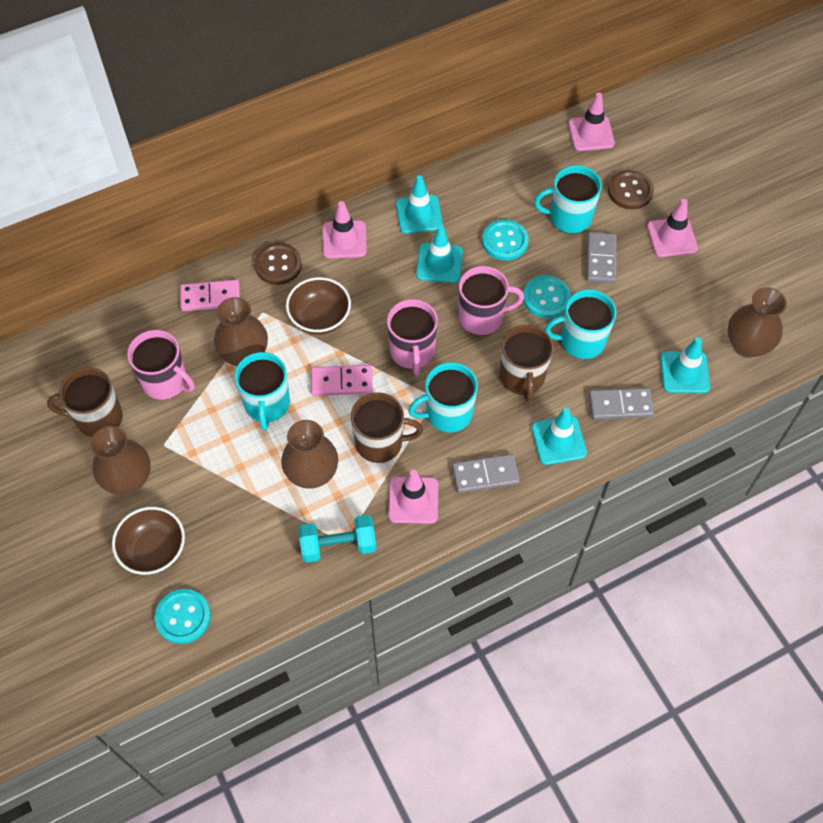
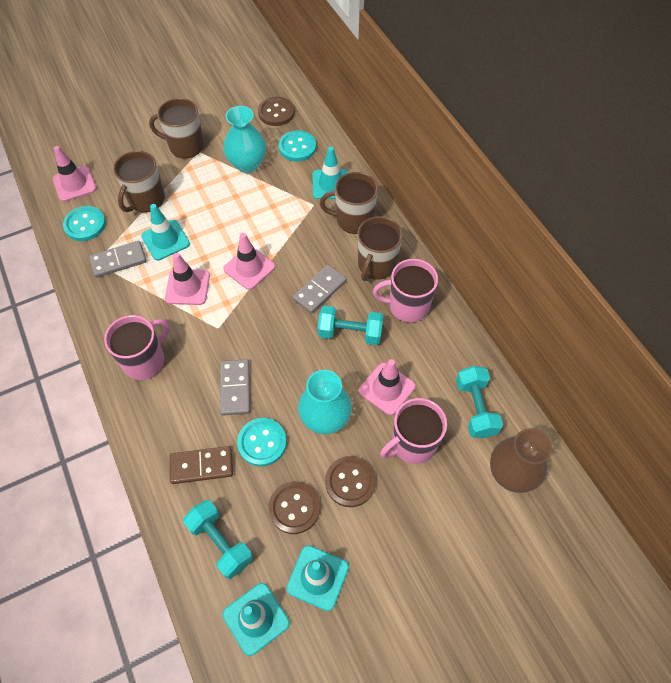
brown bowl: [112,507,185,575] [286,277,351,334] = 2 -> none = 0
brown button: [255,243,302,285] [608,170,654,209] = 2 -> [258,97,295,126] [268,481,320,534] [325,456,376,507] = 3
brown domino: none = 0 -> [170,446,233,484] = 1
brown mug: [47,367,123,437] [351,392,423,463] [500,325,553,402] = 3 -> [113,151,165,213] [149,98,204,158] [320,172,378,234] [357,216,403,281] = 4
brown vase: [90,426,151,495] [214,297,268,366] [281,420,338,489] [727,287,787,358] = 4 -> [490,428,552,493] = 1
pink domino: [180,280,240,311] [311,365,373,396] = 2 -> none = 0
turquoise dumbbell: [298,515,376,563] = 1 -> [183,500,253,579] [318,306,383,345] [456,366,503,438] = 3
turquoise mug: [234,352,290,430] [408,362,478,433] [534,165,602,234] [545,289,616,359] = 4 -> none = 0
turquoise vase: none = 0 -> [223,106,266,173] [298,370,352,434] = 2

